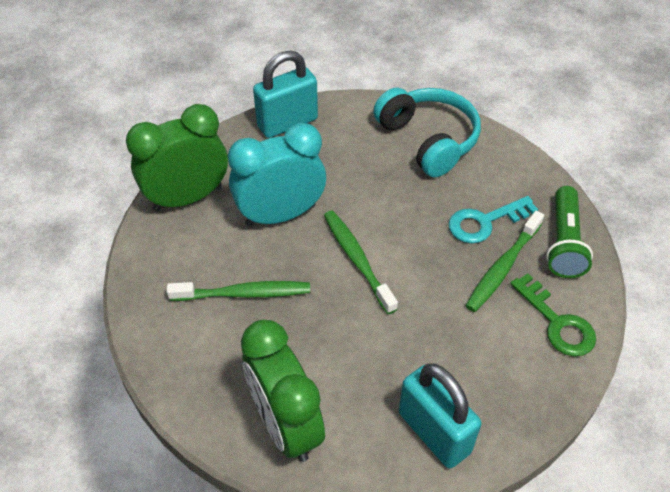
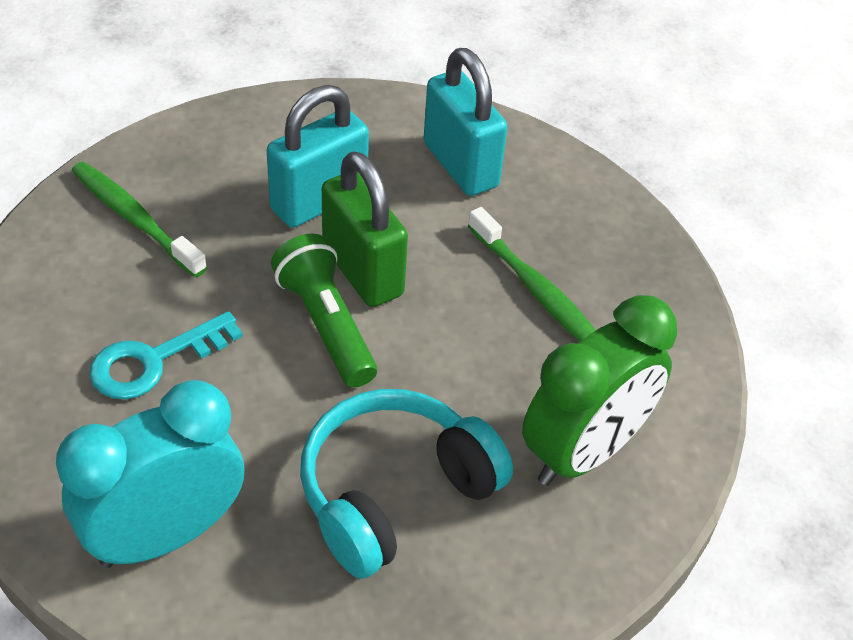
green clock: [126,104,228,211] [241,320,325,462] = 2 -> [522,295,677,486] = 1
green key: [510,273,596,356] = 1 -> none = 0
green padlock: none = 0 -> [322,151,408,307] = 1
green toothbrush: [167,281,310,301] [324,210,398,314] [465,210,544,312] = 3 -> [72,162,207,277] [468,207,596,342] = 2

